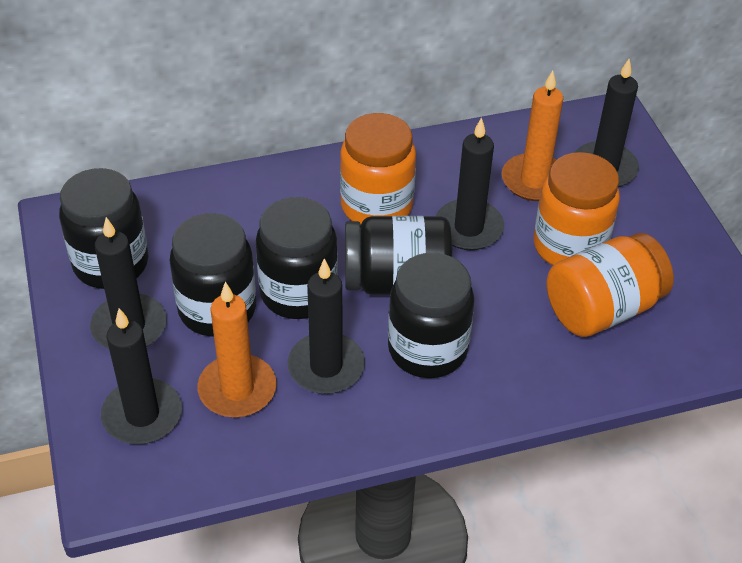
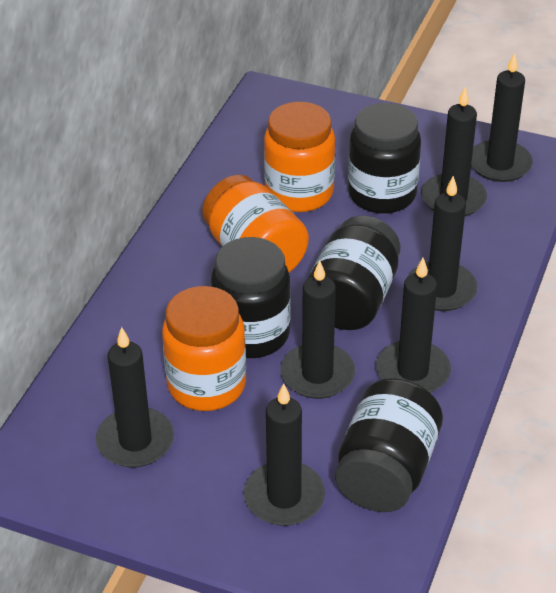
black candle: [90,217,167,349] [101,308,182,444] [287,258,365,394] [436,117,504,250] [575,59,639,187] = 5 -> [96,327,174,467] [244,383,325,526] [280,260,355,399] [376,258,451,393] [409,176,478,311] [421,87,487,216] [471,53,533,182] = 7
black jar: [59,168,149,289] [170,213,256,336] [256,197,338,319] [345,216,452,295] [388,253,474,378] = 5 -> [211,237,291,358] [308,216,400,330] [335,378,443,512] [348,103,421,214] = 4
orange candle: [197,282,276,418] [502,70,563,201] = 2 -> none = 0

